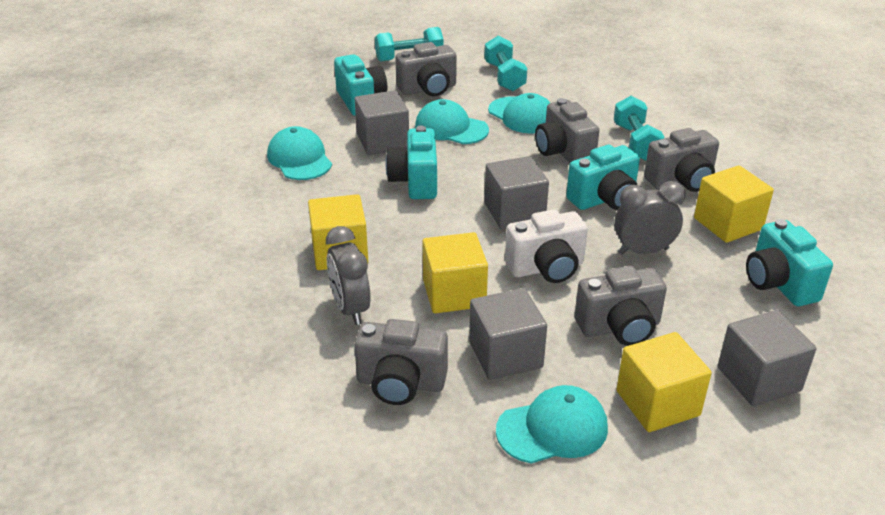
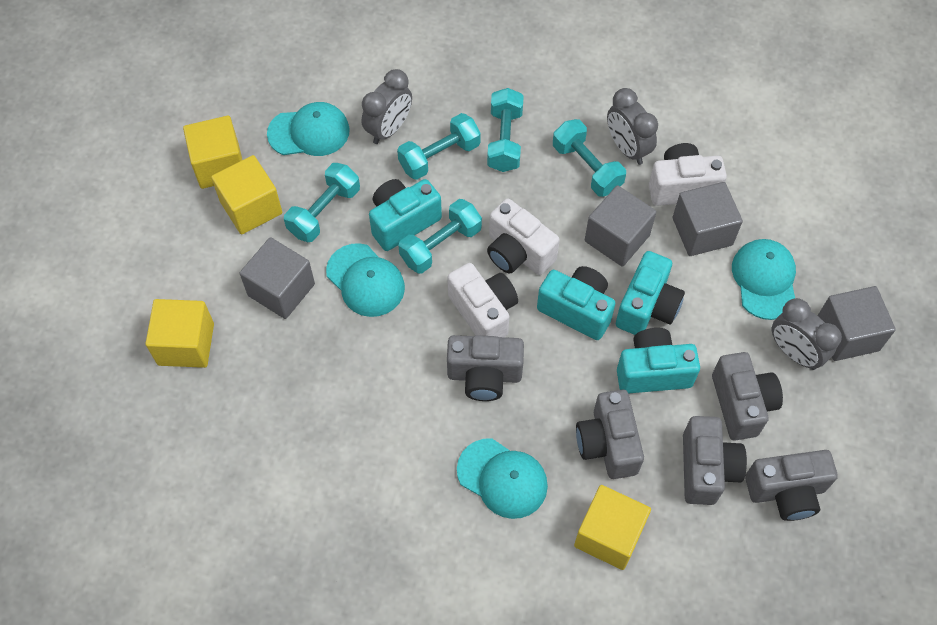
grey clock: [326,226,371,325] [614,181,686,255] = 2 -> [362,69,412,144] [607,88,658,165] [772,298,842,370] = 3
turquoise dumbbell: [375,27,444,61] [484,36,527,91] [614,96,664,161] = 3 -> [284,163,360,242] [397,113,481,180] [398,199,482,274] [487,88,524,172] [553,119,626,197] = 5
white camera: [505,209,588,283] = 1 -> [447,263,518,337] [487,199,560,275] [649,143,727,206] = 3

